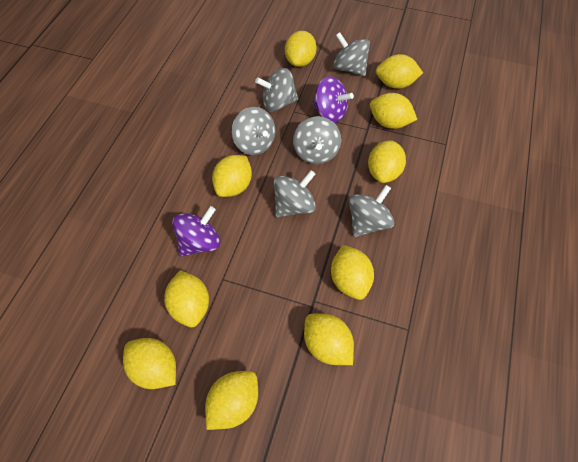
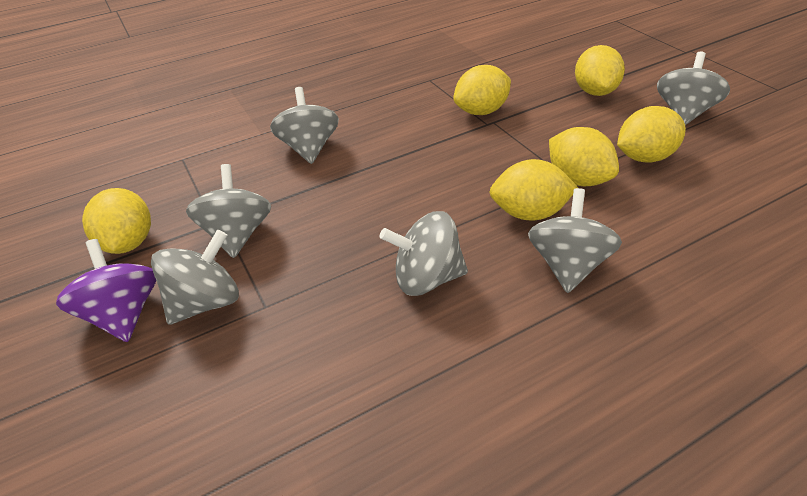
purple spinning top: [172,206,220,257] [312,76,354,123] = 2 -> [56,239,156,342] = 1
yellow lemon: [123,338,176,389] [164,270,209,327] [205,371,258,430] [212,155,252,197] [285,31,317,67] [304,313,354,365] [331,245,374,300] [368,141,406,183] [370,93,417,129] [376,54,423,89] = 10 -> [82,188,151,254] [453,65,511,115] [489,159,578,220] [549,127,619,186] [575,45,625,96] [617,106,686,163] = 6

